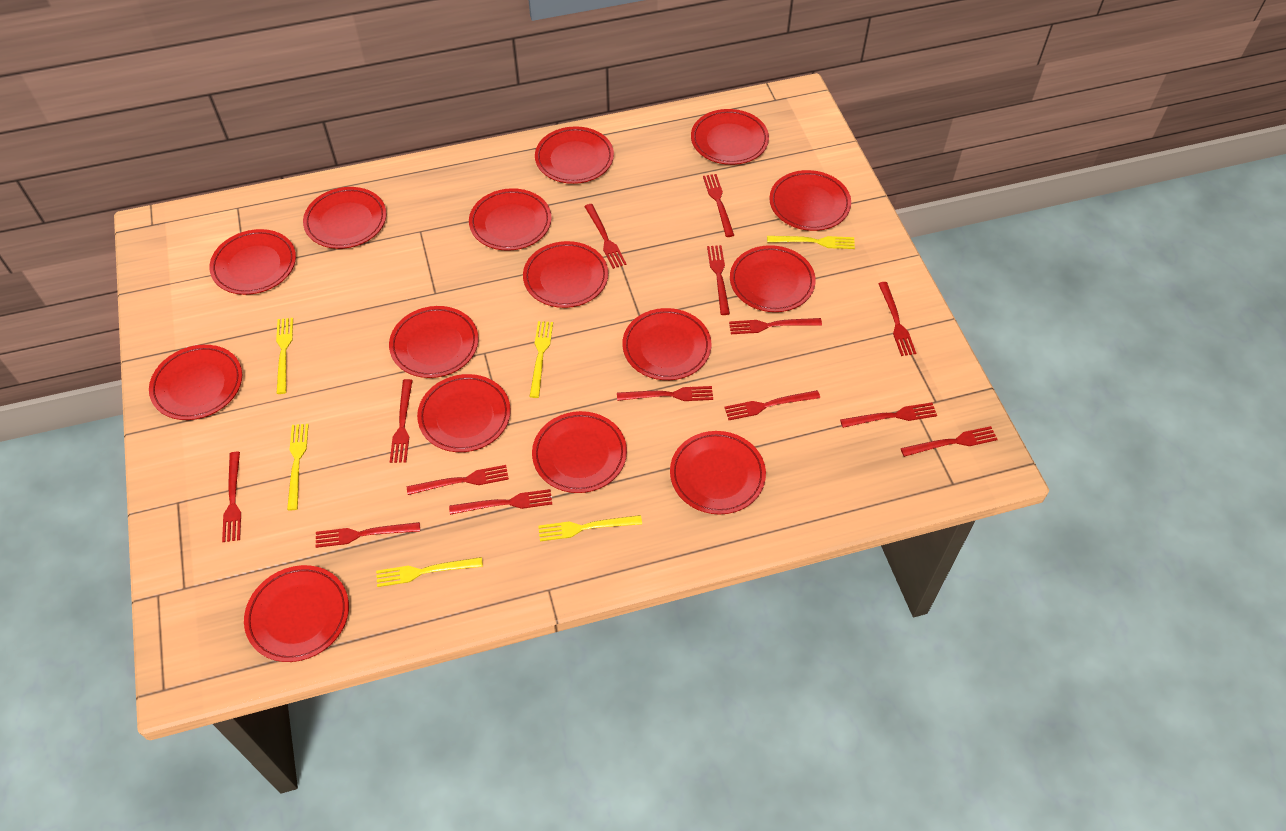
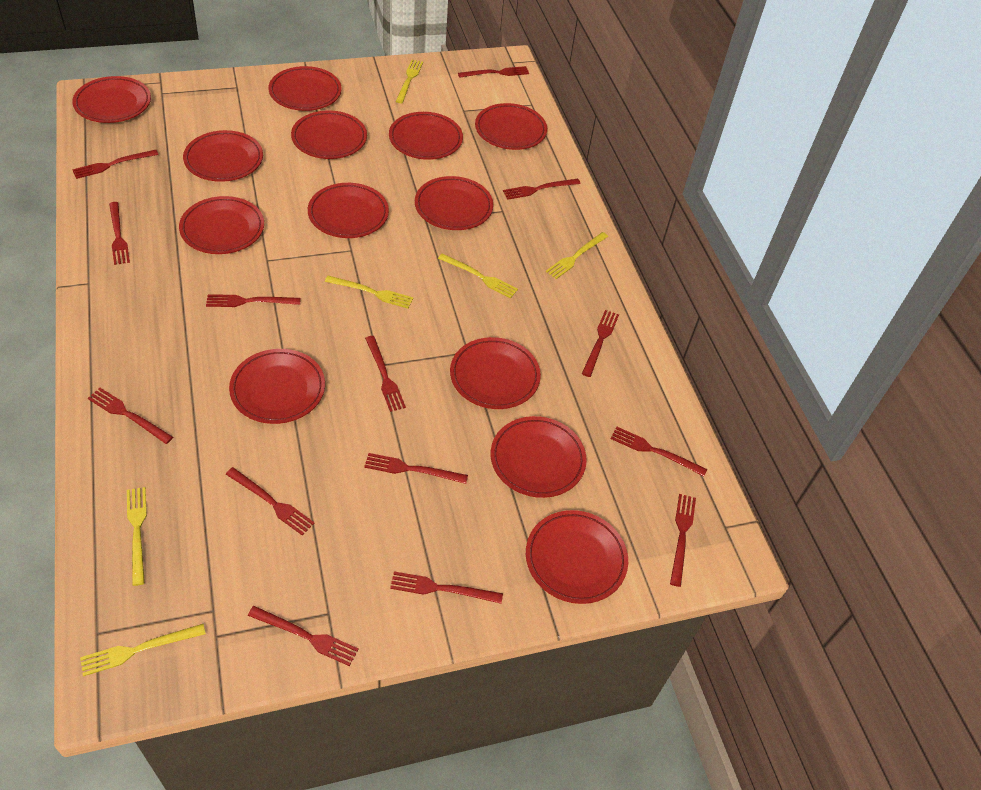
red plate: [149,345,242,420] [210,229,296,295] [244,565,349,662] [303,187,386,249] [389,306,479,378] [417,374,511,452] [469,188,552,251] [523,241,608,308] [532,411,627,493] [535,126,614,184] [622,308,711,380] [670,431,766,514] [691,109,769,165] [730,245,816,312] [769,170,851,231] = 15 -> [72,76,151,123] [179,196,264,254] [183,130,263,182] [229,349,325,424] [268,66,342,111] [291,111,367,159] [308,183,389,238] [389,112,463,160] [415,176,493,230] [450,337,541,409] [475,103,547,150] [491,416,587,498] [526,510,628,604] = 13

